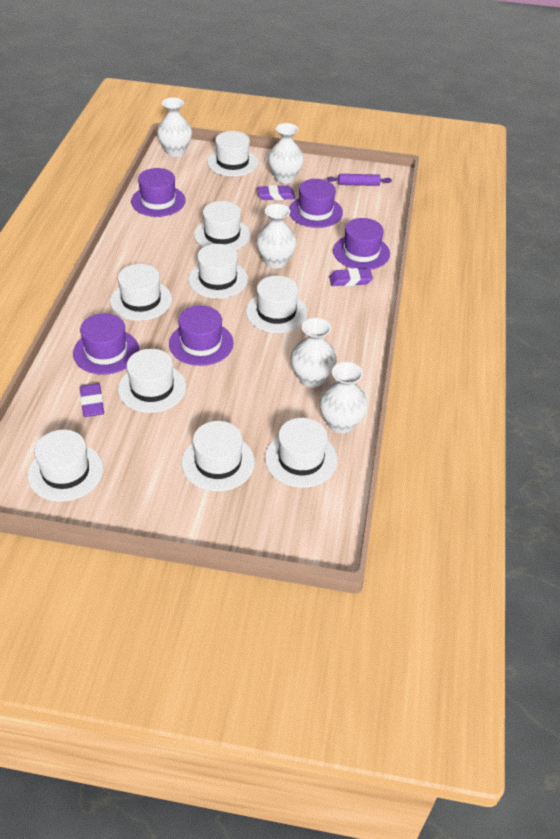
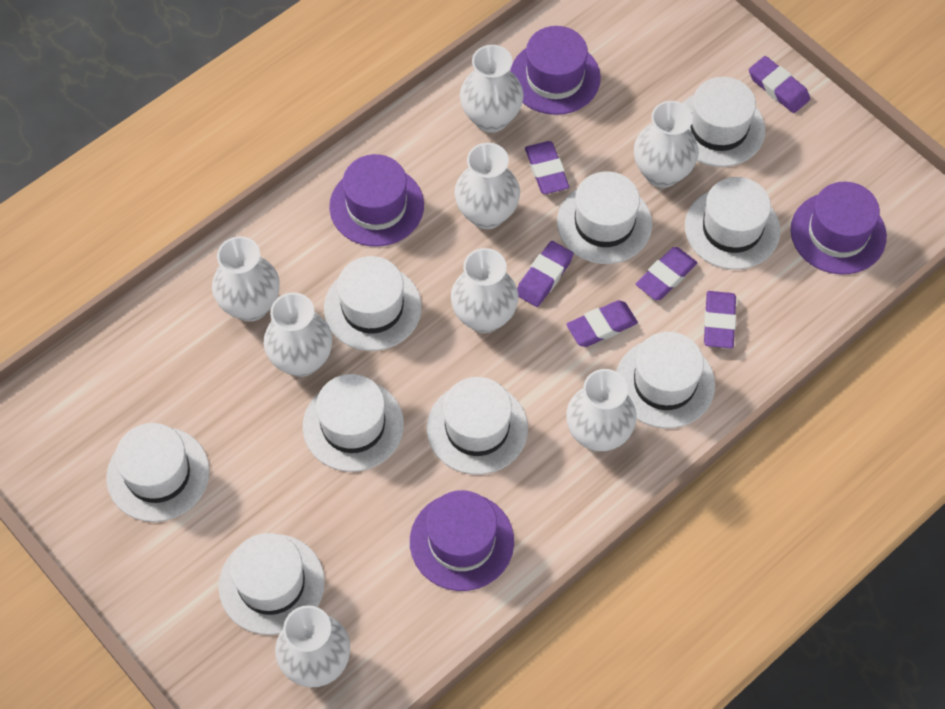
purple eraser: [80,383,104,417] [257,185,295,200] [329,268,373,286] = 3 -> [517,241,574,307] [525,141,569,194] [566,300,638,347] [636,247,698,300] [704,291,736,349] [749,56,810,113] = 6
purple hat: [73,313,139,375] [131,168,186,217] [169,305,234,366] [289,179,343,228] [333,218,390,270] = 5 -> [329,154,424,247] [410,490,514,591] [510,26,601,115] [791,182,887,275] = 4
purple rolling pin: [327,174,392,186] = 1 -> none = 0
white vase: [157,98,192,157] [256,204,297,269] [268,123,304,183] [291,318,337,388] [319,362,368,433] = 5 -> [212,236,279,322] [264,292,332,377] [275,605,350,687] [451,248,519,333] [454,143,520,229] [460,45,524,133] [566,369,637,452] [634,101,699,188] = 8

